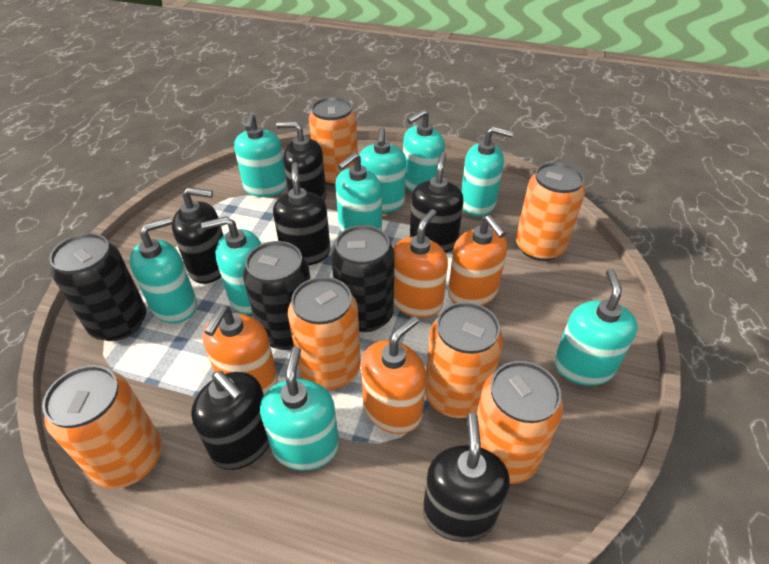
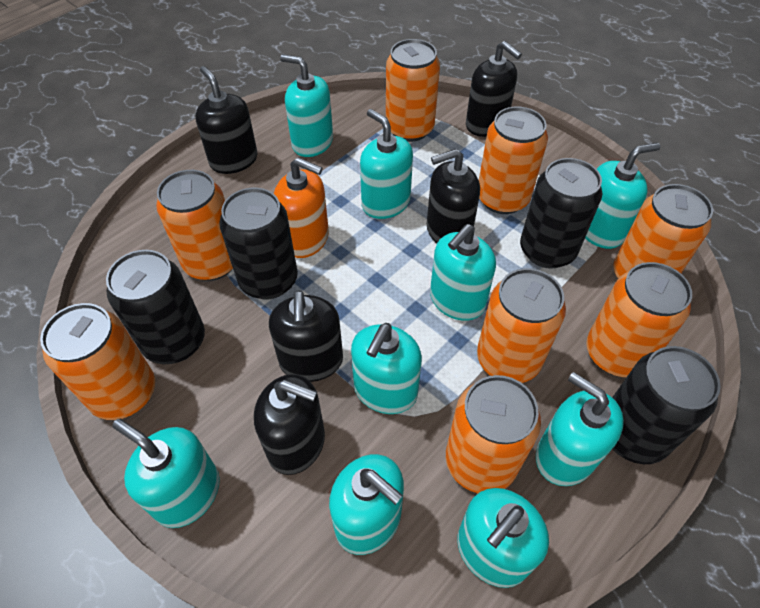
black can: [49,233,146,341] [243,241,311,350] [331,225,395,332] = 3 -> [106,250,205,364] [219,188,298,299] [520,158,603,269] [612,346,721,464] = 4
black soap dispenser: [172,187,223,284] [191,371,270,470] [273,162,330,265] [276,121,326,201] [410,152,464,253] [423,413,509,542] = 6 -> [195,66,257,174] [254,374,325,475] [269,290,343,382] [427,149,480,244] [466,41,522,137] = 5
orange can: [42,365,162,489] [288,277,361,390] [309,97,358,186] [425,302,503,418] [477,361,563,484] [516,162,585,261] = 6 -> [40,303,155,420] [156,170,233,281] [386,39,440,142] [446,375,541,493] [477,268,566,383] [479,107,548,214] [586,262,692,377] [613,184,713,279] = 8
orange soap dispenser: [202,306,278,395] [361,316,426,434] [393,209,448,318] [448,215,507,306] = 4 -> [274,157,329,258] = 1

